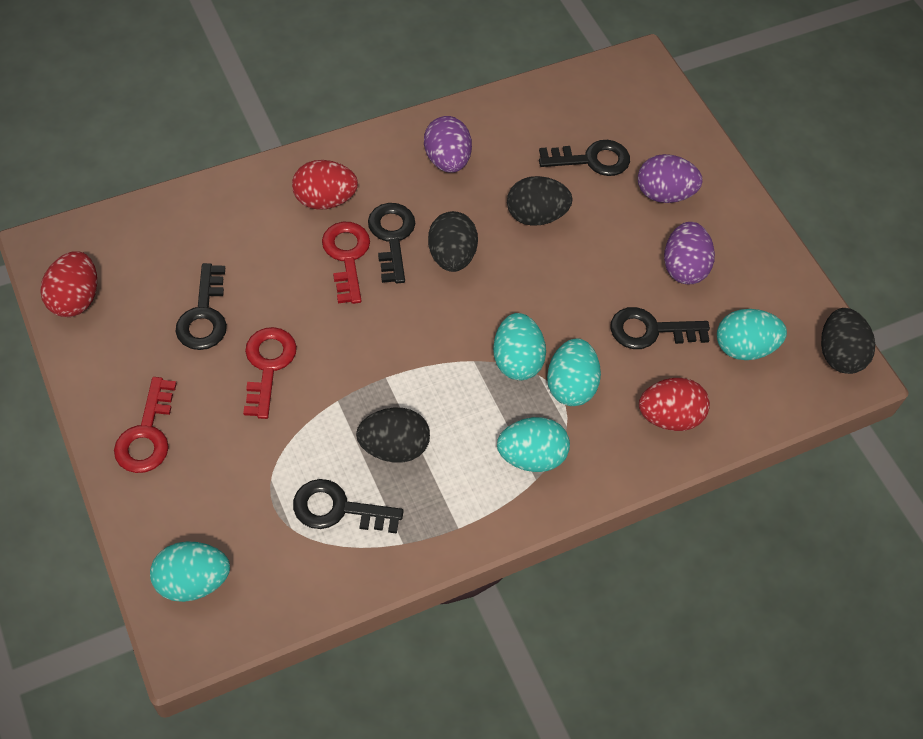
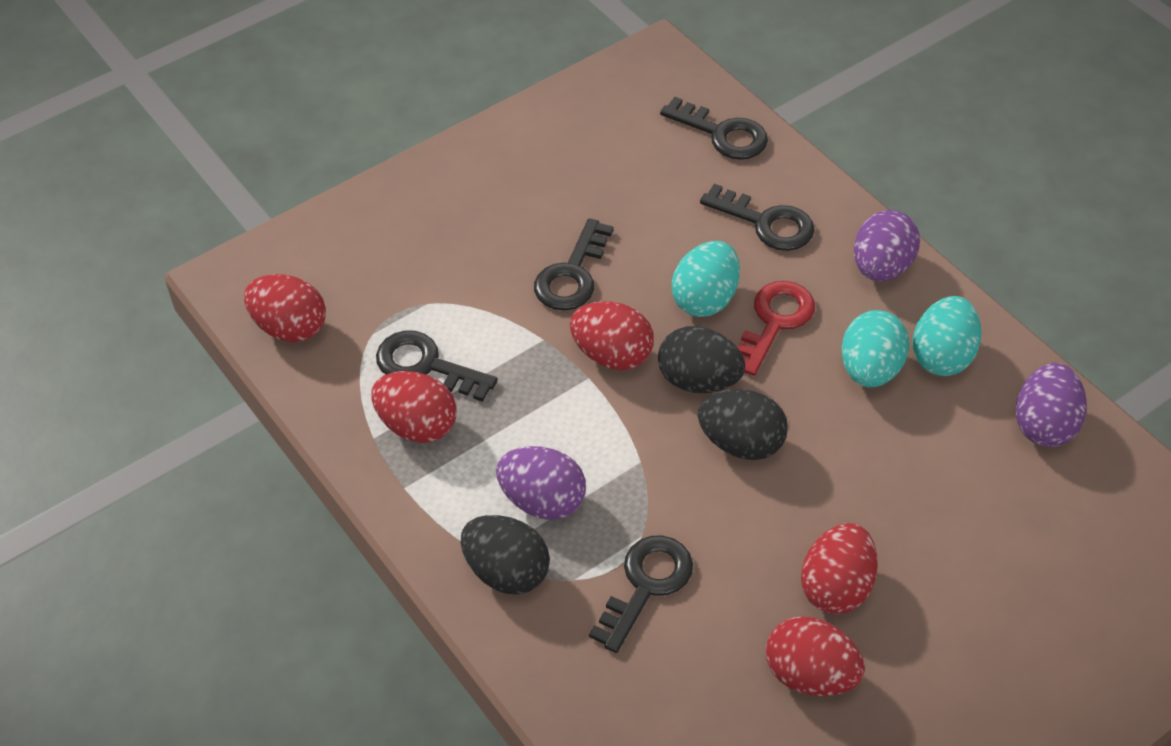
black egg: [356,408,430,463] [428,211,478,272] [507,176,573,226] [821,308,875,374] = 4 -> [461,515,550,594] [658,326,745,393] [698,389,788,460] = 3
red egg: [41,251,97,317] [292,160,358,210] [639,378,710,431] = 3 -> [244,274,326,342] [371,371,457,443] [570,301,654,370] [766,616,865,696] [801,523,878,614] = 5
red key: [114,377,177,473] [243,327,297,419] [322,222,370,304] = 3 -> [738,281,815,376] = 1
turquoise egg: [150,541,230,602] [493,313,546,380] [497,417,570,472] [547,338,601,406] [717,309,787,360] = 5 -> [672,241,740,317] [842,310,909,387] [912,296,982,376] = 3

